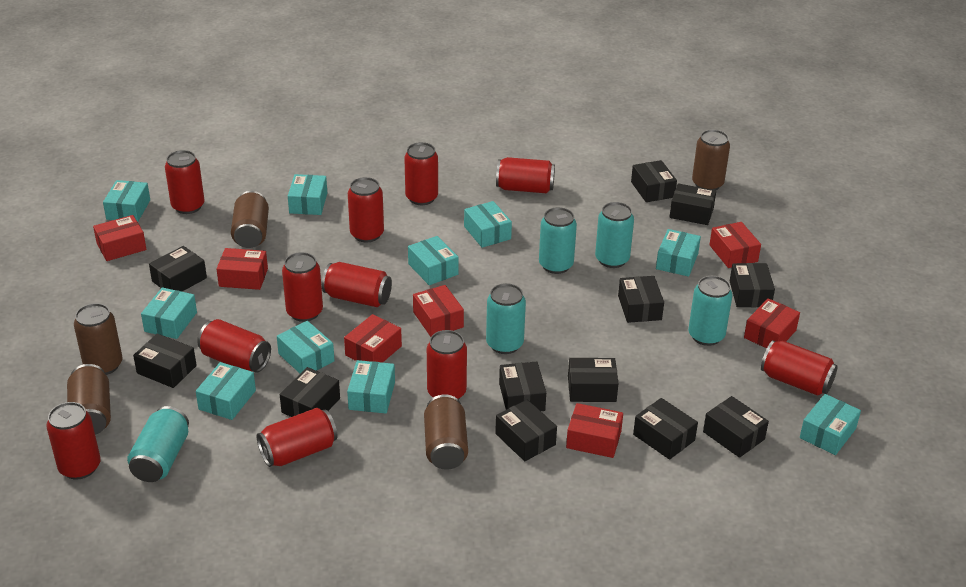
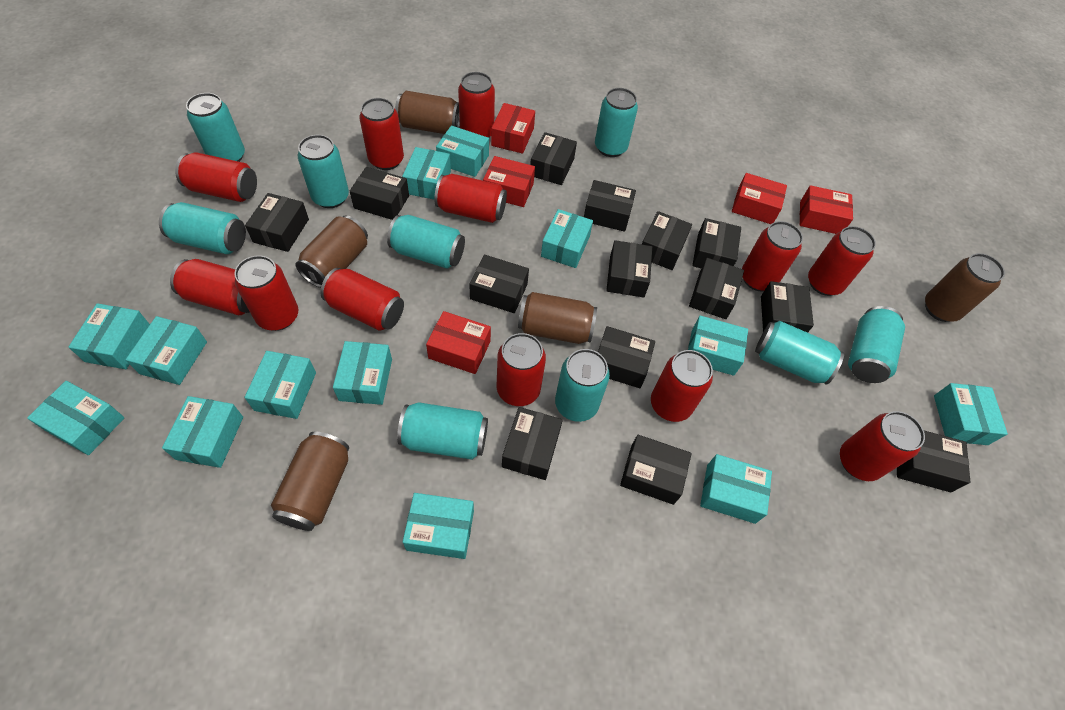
black box: [133,334,197,388] [149,246,207,292] [280,367,340,417] [495,399,557,461] [499,361,546,411] [568,358,619,402] [618,276,664,323] [631,160,677,202] [633,398,698,460] [670,184,716,225] [703,396,769,458] [730,263,775,307] = 12 -> [245,193,309,252] [350,167,409,220] [469,255,529,313] [502,407,563,480] [530,132,577,185] [584,180,636,232] [598,326,655,388] [606,240,652,297] [620,435,692,505] [642,211,692,270] [689,258,744,319] [692,218,741,269] [761,281,814,333] [897,431,970,492] = 14
red box: [93,215,146,261] [216,248,268,290] [344,314,402,363] [413,285,464,337] [566,403,623,458] [709,222,761,268] [744,298,800,348] = 7 -> [426,311,491,374] [483,156,535,207] [491,103,535,154] [732,173,787,224] [800,185,853,234] = 5
red can: [46,402,101,480] [165,150,204,214] [197,319,271,373] [257,408,337,467] [282,252,323,322] [322,262,392,307] [348,177,384,242] [404,142,438,205] [427,330,467,400] [496,157,555,193] [761,340,838,396] = 11 -> [170,259,250,315] [175,152,257,202] [234,255,298,331] [320,268,404,331] [359,98,404,170] [434,174,507,223] [458,72,495,138] [497,333,546,406] [651,350,713,422] [742,221,803,291] [808,226,876,296] [840,411,925,481] = 12
turquoise box: [103,180,150,222] [141,287,197,339] [196,362,256,420] [277,321,335,373] [288,174,327,215] [347,360,395,413] [408,236,459,285] [464,201,512,248] [656,229,701,277] [800,394,861,455] = 10 -> [27,381,124,455] [69,303,150,369] [126,316,207,385] [162,396,243,468] [245,351,316,419] [333,341,392,405] [402,147,451,199] [403,493,474,559] [436,126,489,177] [541,209,593,268] [688,315,748,376] [700,454,772,524] [934,383,1008,445] = 13
turquoise can: [127,406,189,482] [486,283,526,354] [539,207,577,274] [595,202,634,268] [688,276,733,346] = 5 -> [159,202,246,254] [186,93,245,162] [298,135,349,208] [387,215,465,269] [397,402,488,460] [555,349,610,422] [595,88,638,157] [755,321,844,385] [848,306,905,383] = 9

